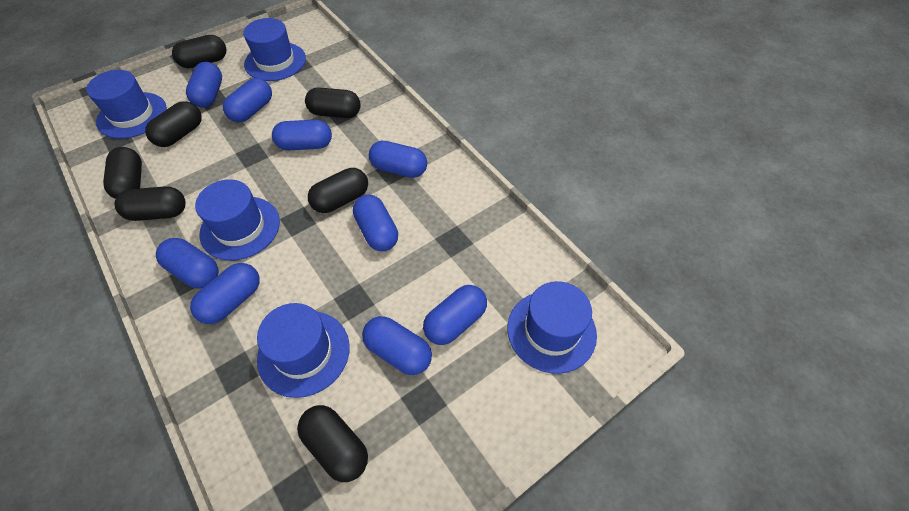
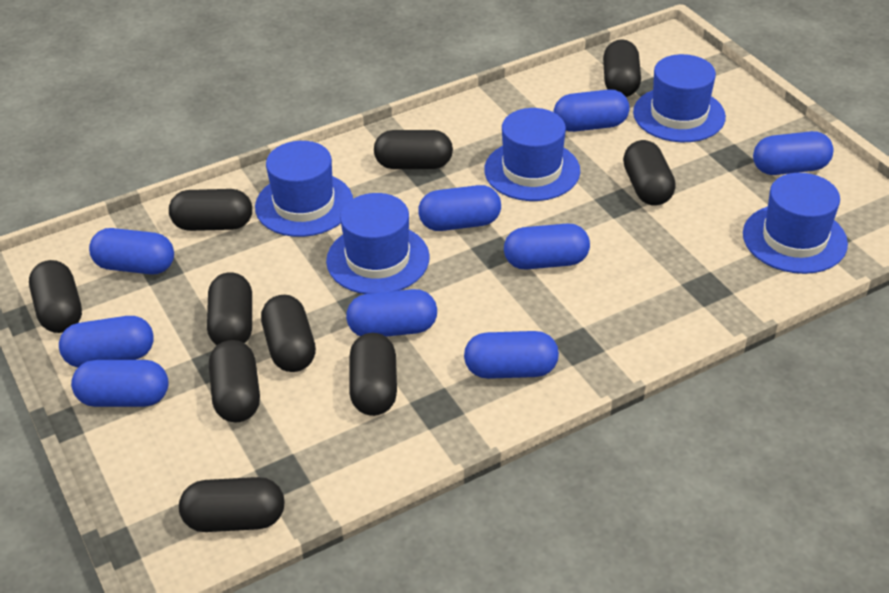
black capsule: [103,147,142,199] [115,186,186,221] [145,101,202,147] [172,35,226,68] [297,405,368,482] [305,87,361,118] [308,168,368,213] = 7 -> [29,260,82,333] [169,189,252,231] [179,477,285,532] [207,272,252,345] [209,340,260,423] [261,295,316,372] [349,333,397,416] [374,130,453,169] [603,39,641,97] [623,140,676,206] = 10

